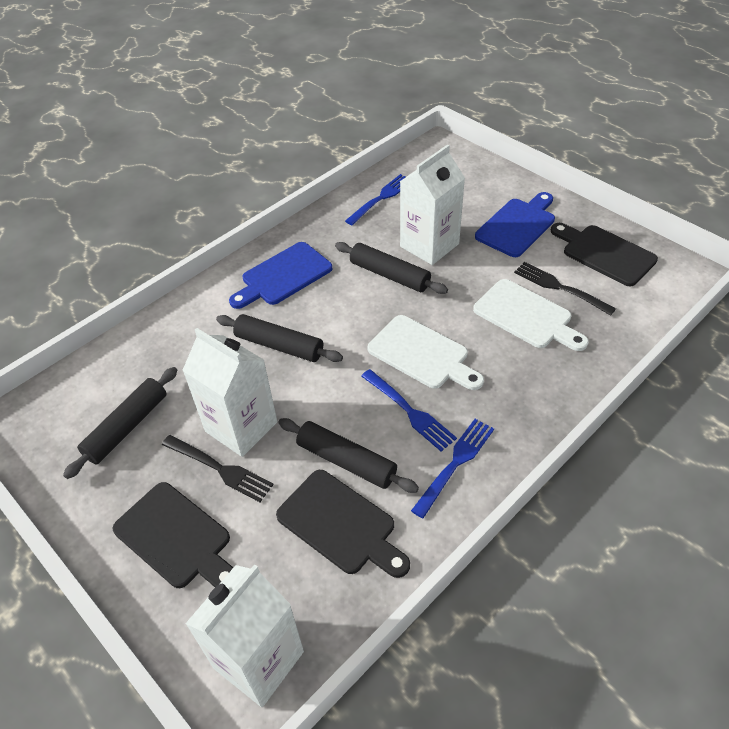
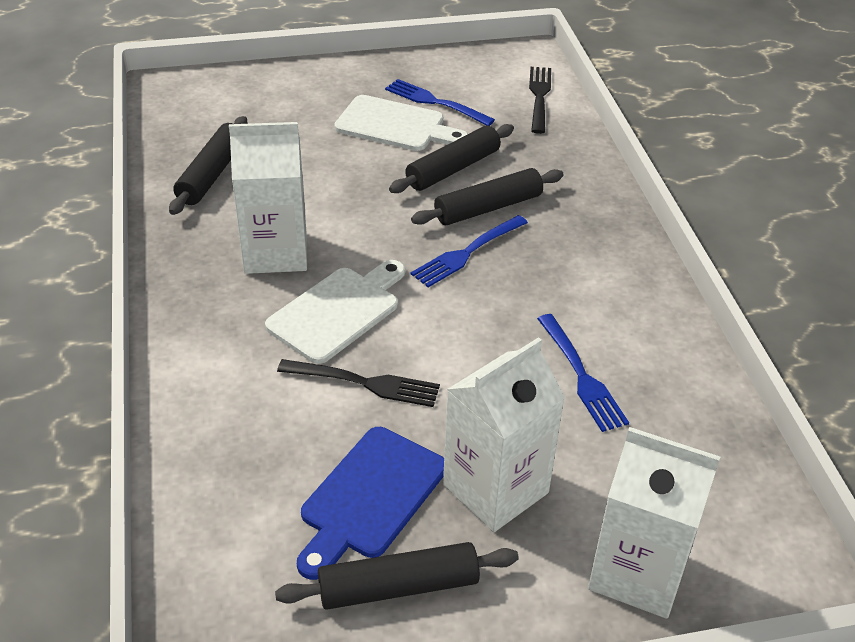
black cutting board: [113,482,234,588] [276,470,410,578] [551,223,658,286] = 3 -> none = 0
blue cutting board: [229,242,332,309] [475,192,555,257] = 2 -> [297,427,444,580] = 1

